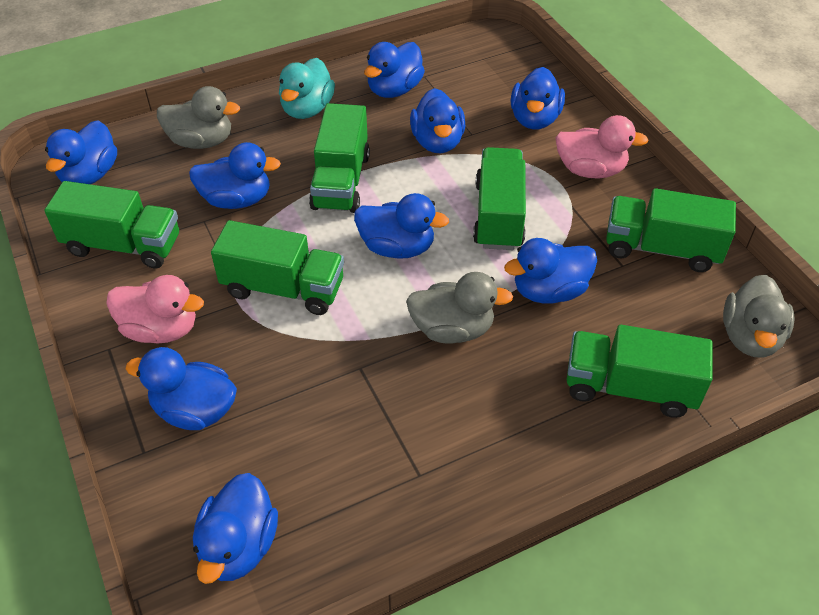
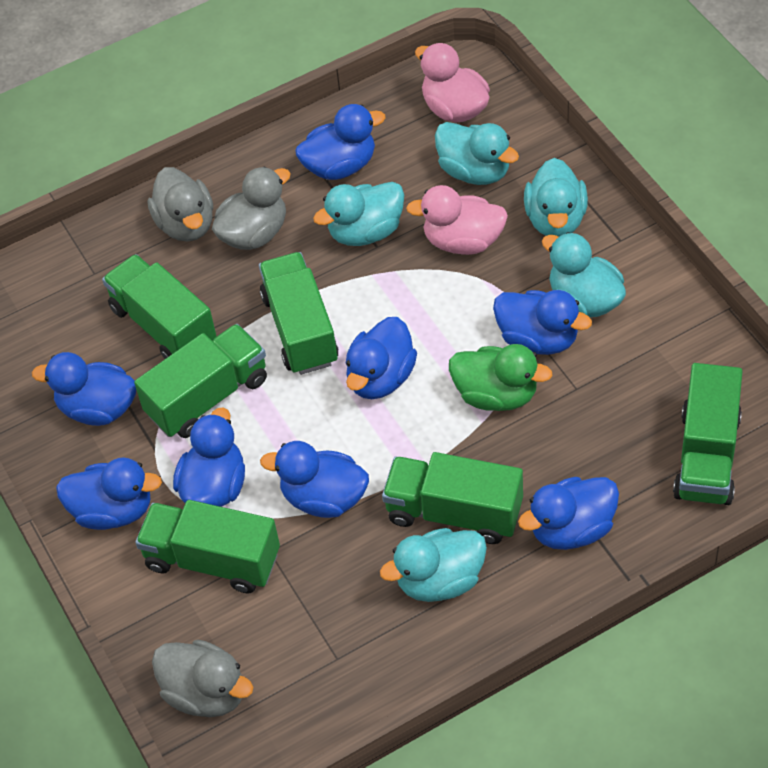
blue duck: [45,120,117,184] [126,347,237,430] [189,142,281,209] [193,473,278,584] [354,193,449,259] [364,42,425,98] [410,88,465,153] [504,238,597,304] [511,67,565,129] = 9 -> [32,352,136,426] [56,457,162,530] [173,407,245,507] [260,441,369,518] [295,104,386,180] [346,317,417,399] [493,290,592,355] [518,477,619,550] = 8
green duck: none = 0 -> [449,344,552,411] = 1
turquoise duck: [279,58,335,119] = 1 -> [313,182,404,246] [380,528,487,602] [435,122,519,185] [524,158,588,237] [542,232,626,317] = 5

